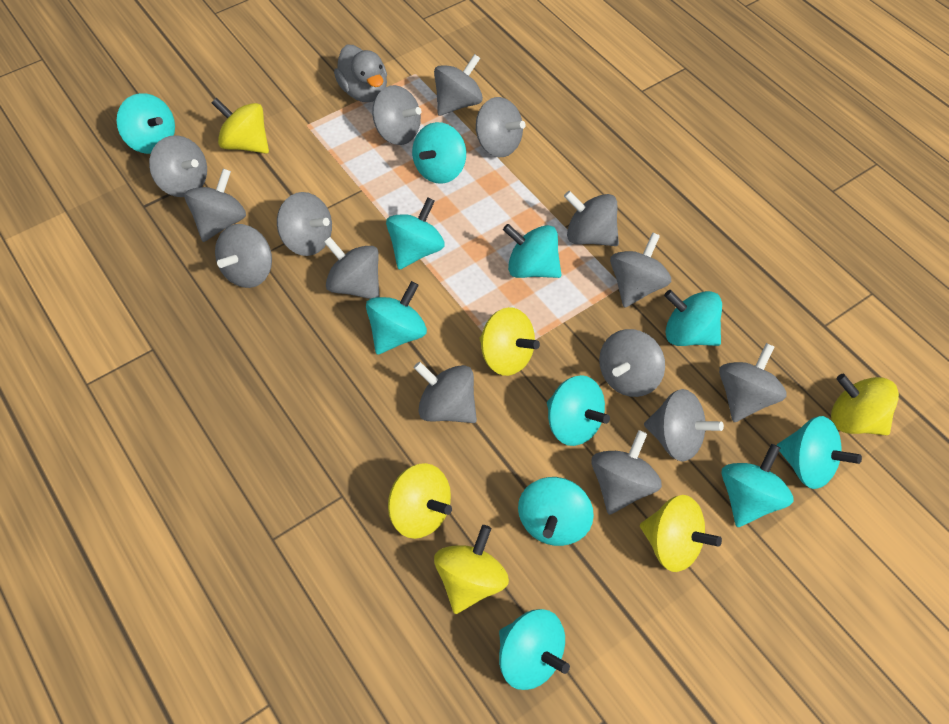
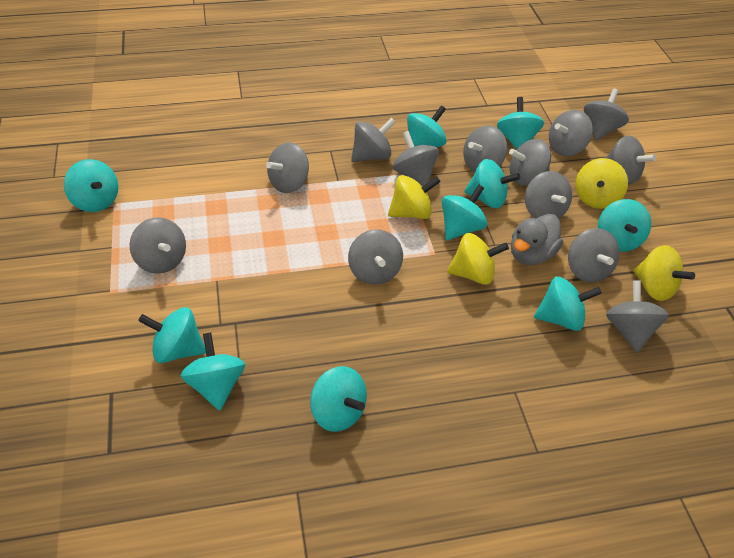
grey spinning top: [149,135,207,197] [184,169,246,242] [215,224,272,288] [277,192,332,256] [324,237,379,299] [372,85,421,145] [414,362,477,423] [434,54,483,116] [476,97,526,157] [564,191,619,246] [591,430,662,515] [599,329,665,397] [610,232,671,308] [644,389,724,462] [719,343,787,422] = 15 -> [130,217,186,274] [266,142,309,193] [348,230,403,285] [351,118,395,162] [393,131,439,186] [463,126,507,172] [509,139,551,185] [525,171,572,219] [549,110,593,156] [568,228,620,282] [584,89,629,141] [606,135,656,185] [606,280,669,352] = 13
turquoise spinning top: [117,93,175,154] [366,281,427,355] [386,197,445,270] [412,122,466,184] [499,609,570,690] [503,224,561,278] [518,477,594,546] [547,375,610,446] [664,290,722,346] [721,444,793,527] [777,416,862,489] = 11 -> [64,159,118,212] [138,307,206,363] [181,333,245,411] [310,366,367,432] [407,105,447,147] [442,185,488,240] [464,159,520,208] [497,97,544,150] [534,277,602,331] [598,199,651,252] = 10
yellow spinning top: [212,98,269,154] [388,463,452,539] [434,525,509,614] [479,307,540,376] [640,495,722,572] [831,374,899,435] = 6 -> [388,175,441,219] [447,233,509,285] [576,158,628,209] [633,245,695,301] = 4

